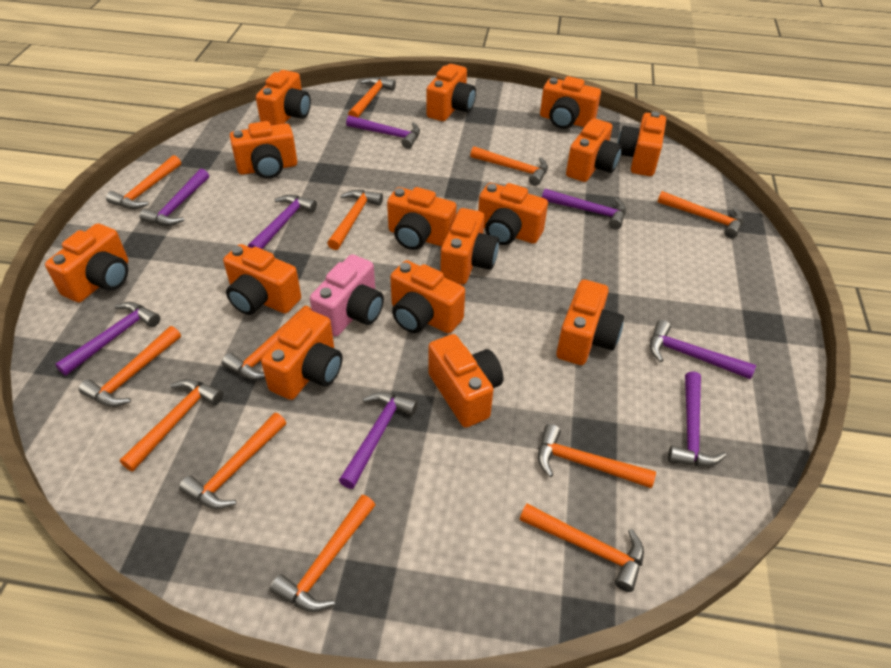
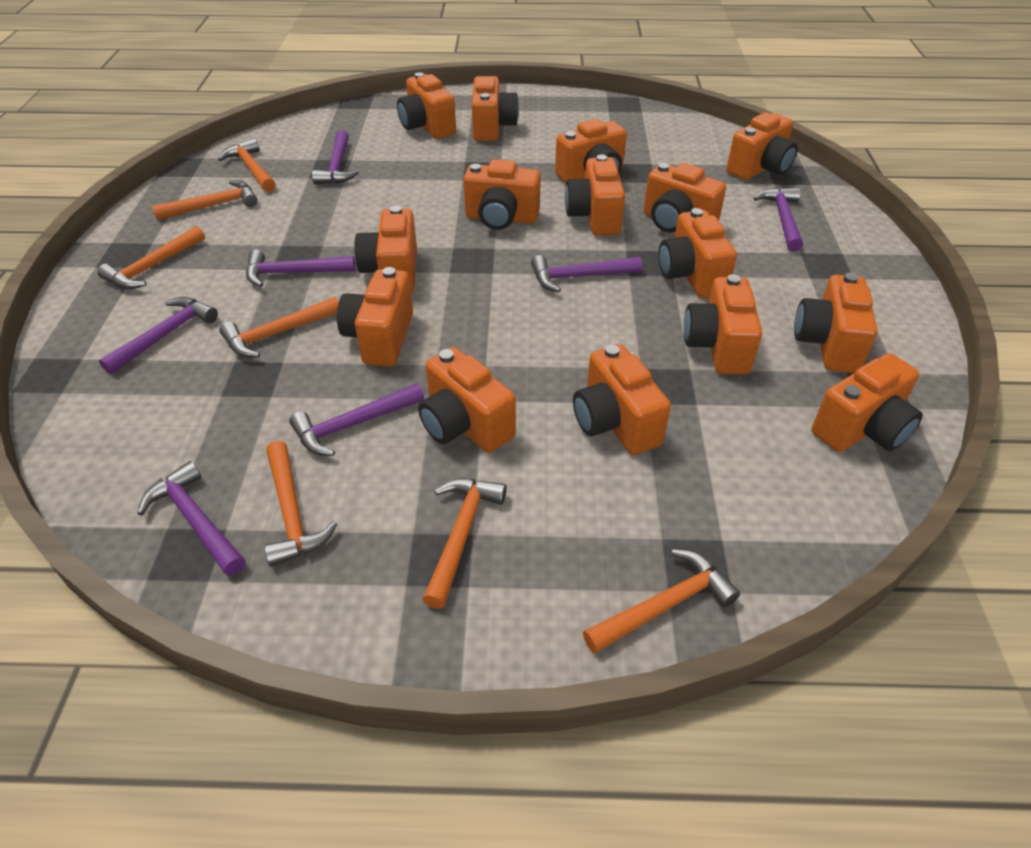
orange hammer: [79,326,181,407] [106,155,181,209] [120,379,223,471] [179,413,286,509] [222,305,312,380] [270,495,375,612] [327,190,383,250] [348,77,396,118] [470,146,548,186] [520,504,644,592] [538,424,656,488] [658,191,744,238] = 12 -> [97,226,205,289] [152,180,258,220] [218,138,276,192] [219,297,339,358] [264,441,337,567] [422,479,507,609] [583,549,740,654] = 7
pink camera: [310,254,384,337] = 1 -> none = 0
purple hammer: [55,302,160,376] [140,169,209,226] [248,195,317,249] [339,392,418,489] [346,115,420,149] [542,189,626,229] [650,320,756,379] [668,371,726,466] = 8 -> [99,297,218,375] [137,461,246,576] [246,250,355,287] [289,383,424,456] [312,130,359,184] [531,255,642,293] [753,188,803,252] = 7

